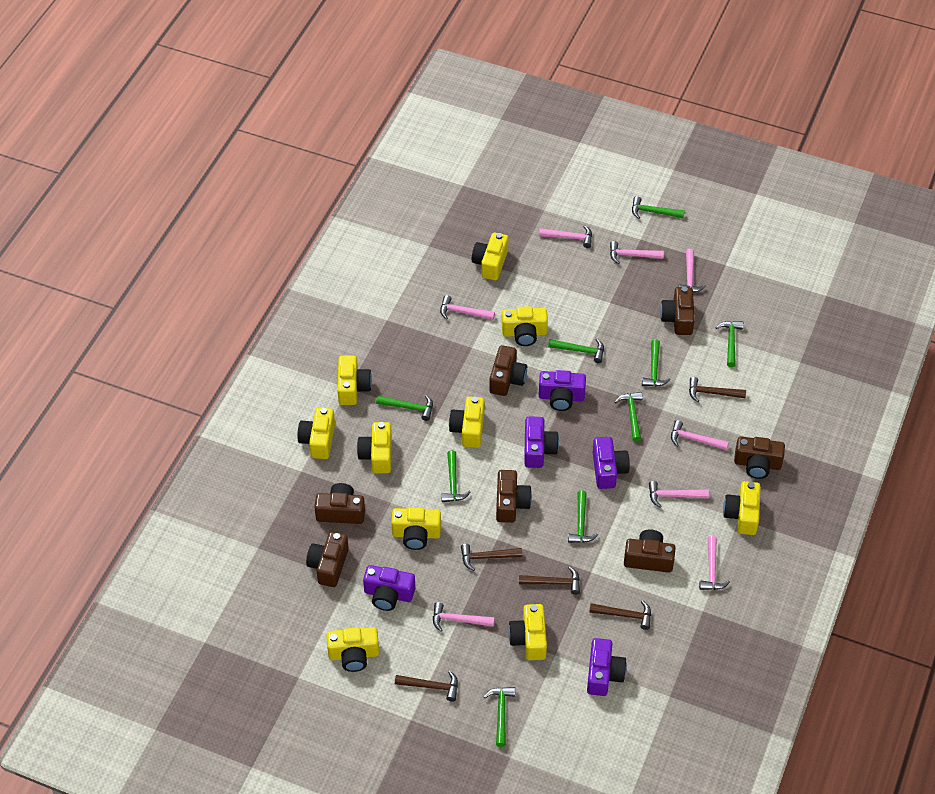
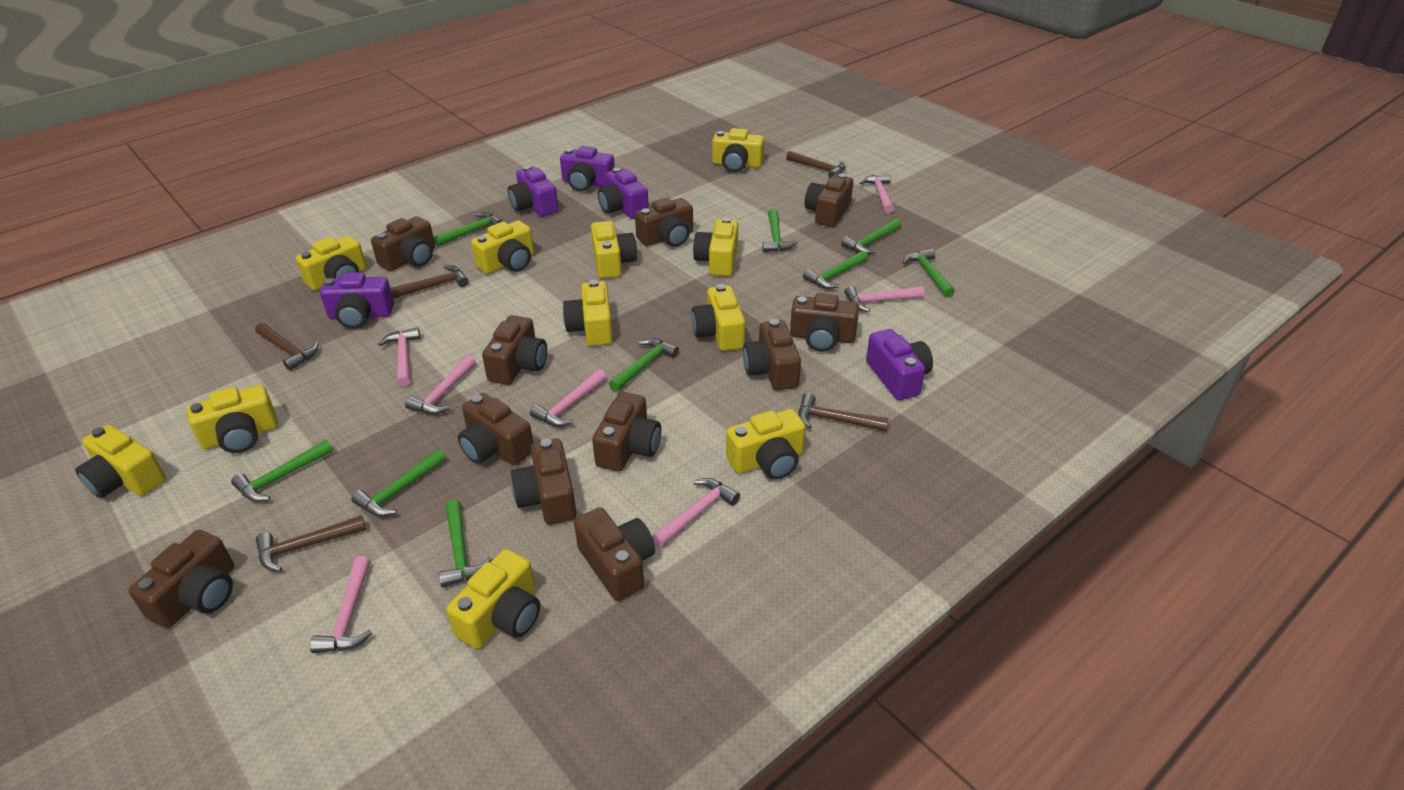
brown camera: [306,532,349,587] [314,483,365,524] [489,345,527,396] [496,470,532,523] [624,529,676,573] [660,286,695,335] [734,436,785,479] = 7 -> [129,530,234,628] [371,216,435,271] [458,393,533,465] [482,315,547,385] [511,439,577,525] [574,507,655,601] [592,392,661,472] [635,197,693,247] [743,319,801,390] [790,293,859,352] [805,173,853,227] = 11
pink hammer: [433,602,495,632] [440,295,495,320] [539,225,592,248] [610,241,664,264] [649,481,709,508] [671,420,729,450] [679,249,706,293] [699,536,730,590] = 8 -> [310,556,372,653] [378,327,421,387] [405,355,476,415] [530,369,607,427] [652,478,740,547] [844,286,924,312] [859,174,894,213] = 7
yellow camera: [297,408,335,459] [327,627,379,672] [337,355,372,405] [357,422,392,473] [391,507,441,550] [449,396,485,448] [472,233,508,280] [502,306,548,346] [508,604,547,660] [723,481,761,535] = 10 -> [75,425,166,498] [187,385,278,453] [296,235,367,291] [446,549,540,649] [471,220,534,274] [563,280,613,346] [591,221,637,279] [691,284,745,351] [693,217,738,276] [712,128,764,172] [726,409,806,480] = 11

